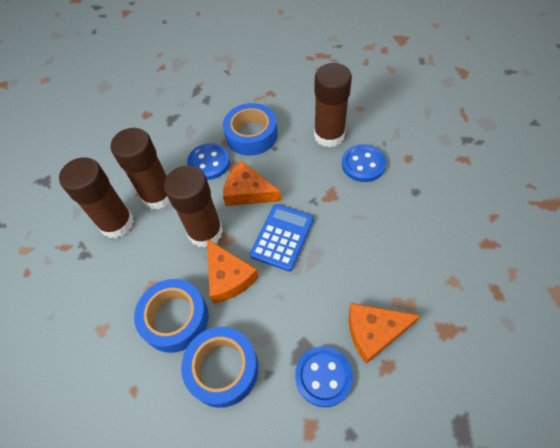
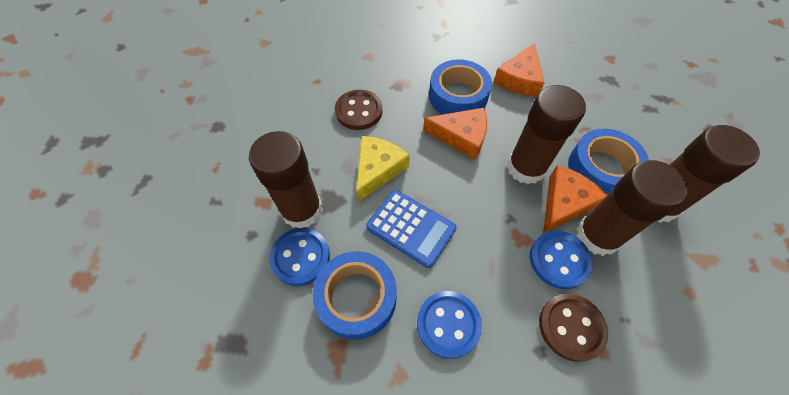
brown button: none = 0 -> [335,90,382,130] [539,294,608,362] = 2
yellow cheese: none = 0 -> [356,136,410,202] = 1

